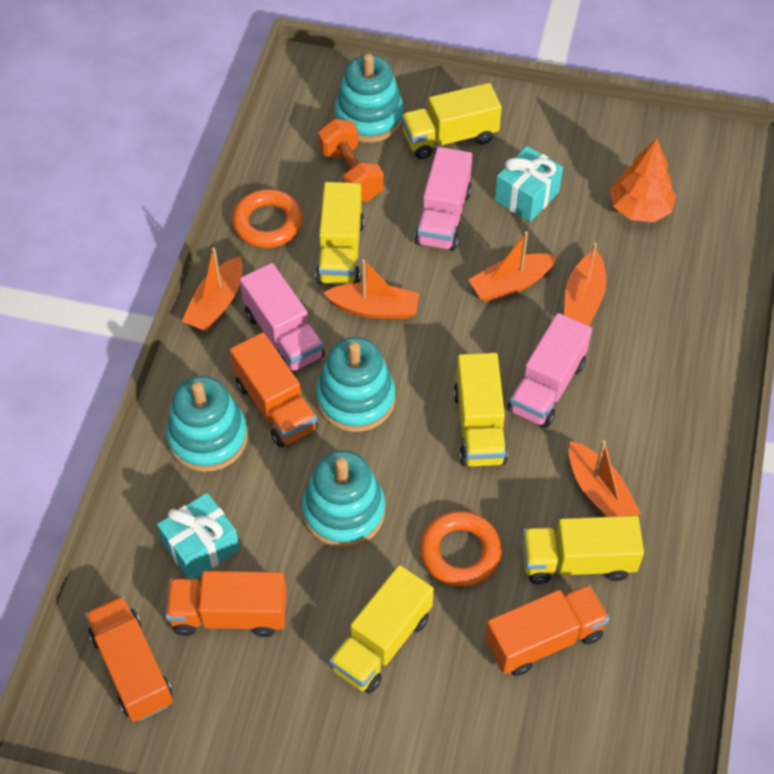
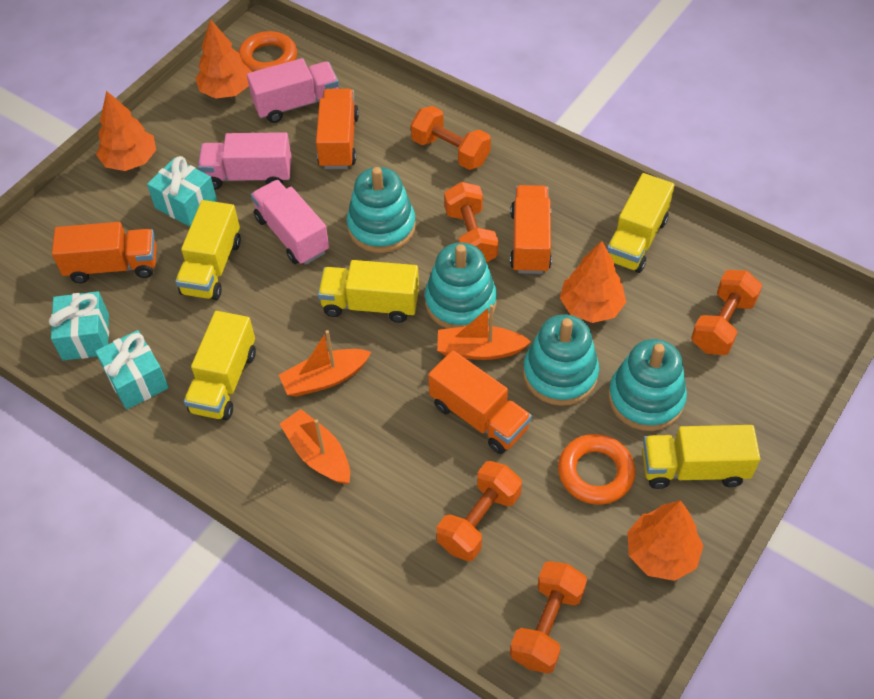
orange boat: [182,247,243,332] [323,259,419,319] [468,231,557,302] [564,243,607,326] [568,440,641,517] = 5 -> [279,330,371,397] [280,409,350,484] [437,304,531,360] = 3
orange dumbbell: [318,119,384,202] = 1 -> [411,106,491,170] [437,461,522,561] [444,182,498,263] [510,561,587,674] [691,270,762,355] = 5
orange tree: [610,138,676,222] = 1 -> [96,91,156,171] [195,19,252,99] [560,241,626,323] [627,500,703,581] = 4
turquoise gift: [157,493,240,579] [495,146,563,222] = 2 -> [49,291,109,361] [95,330,169,410] [147,156,217,227] = 3

